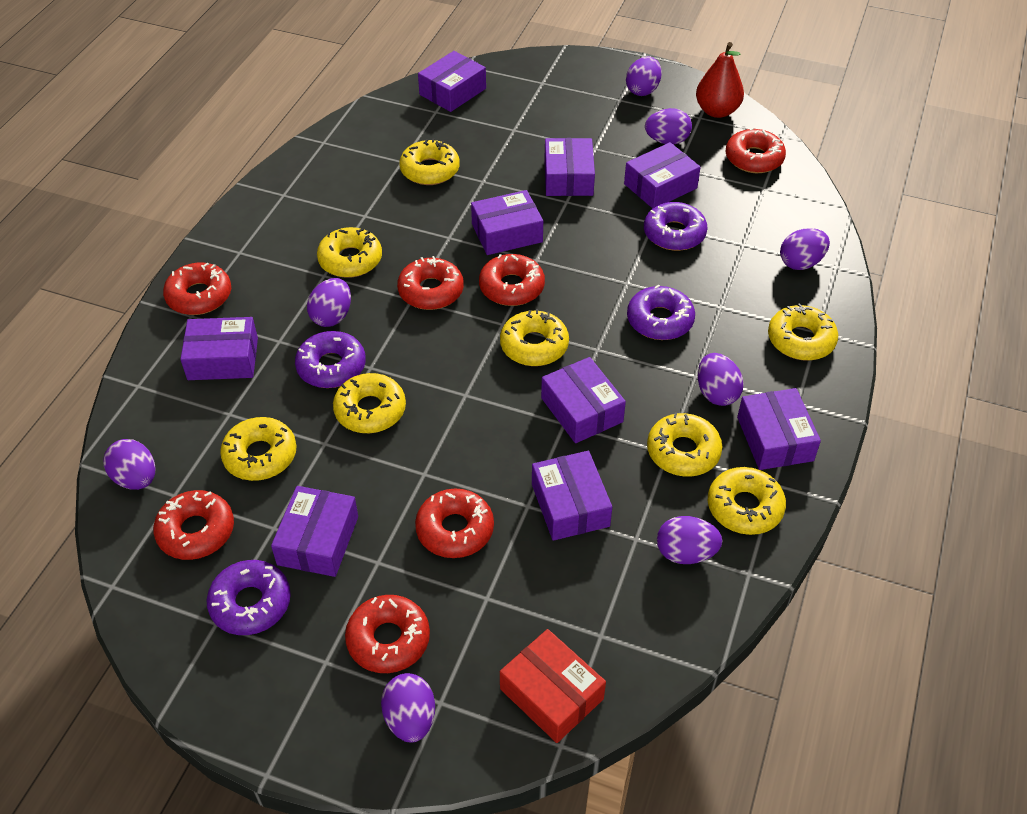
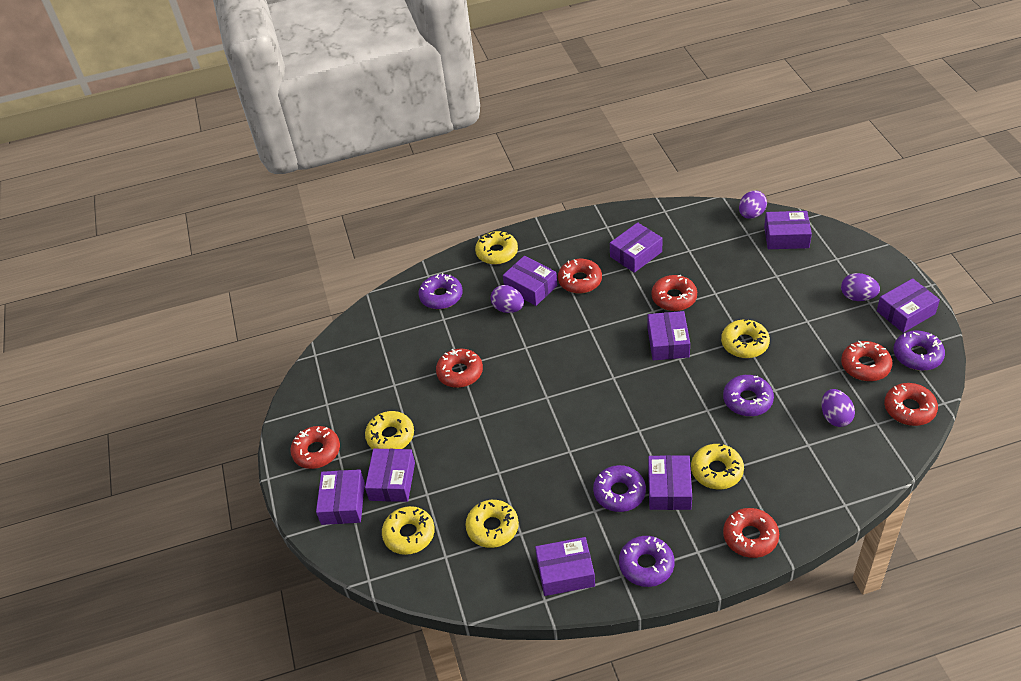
purple donut: [206,560,291,635] [295,331,366,388] [627,284,695,340] [644,202,708,251] = 4 -> [418,273,462,309] [593,465,646,512] [619,536,675,587] [723,375,774,416] [893,330,945,371] = 5
purple egg: [103,439,155,490] [307,278,351,327] [381,673,435,742] [626,56,662,96] [645,108,692,145] [657,516,722,564] [698,353,744,406] [780,228,830,270] = 8 -> [491,285,524,313] [739,191,767,219] [822,389,855,427] [841,273,880,301] = 4
red box: [500,629,606,743] = 1 -> none = 0
red pear: [696,42,744,118] = 1 -> none = 0
yellow donut: [220,417,297,481] [317,227,382,278] [333,373,406,433] [399,138,459,185] [500,309,569,366] [647,413,722,476] [708,467,786,535] [768,303,838,361] = 8 -> [365,411,414,449] [382,506,435,555] [465,500,519,548] [475,231,518,265] [691,444,744,489] [721,319,770,358] = 6

